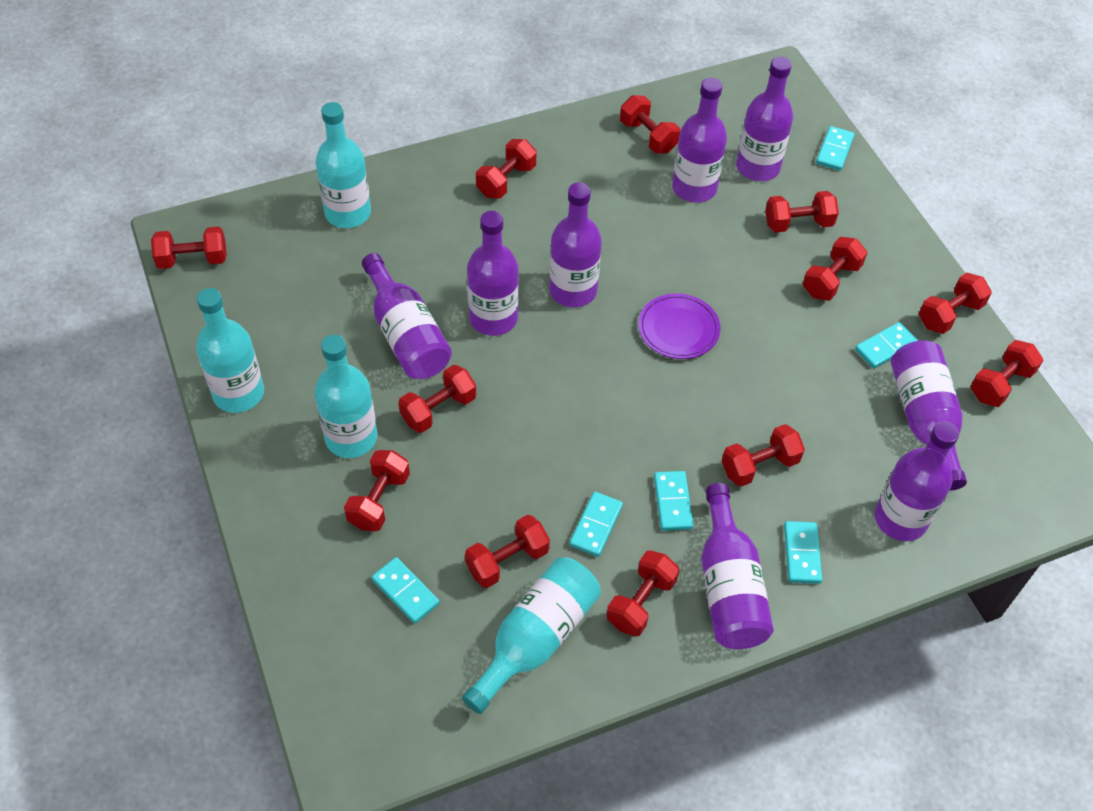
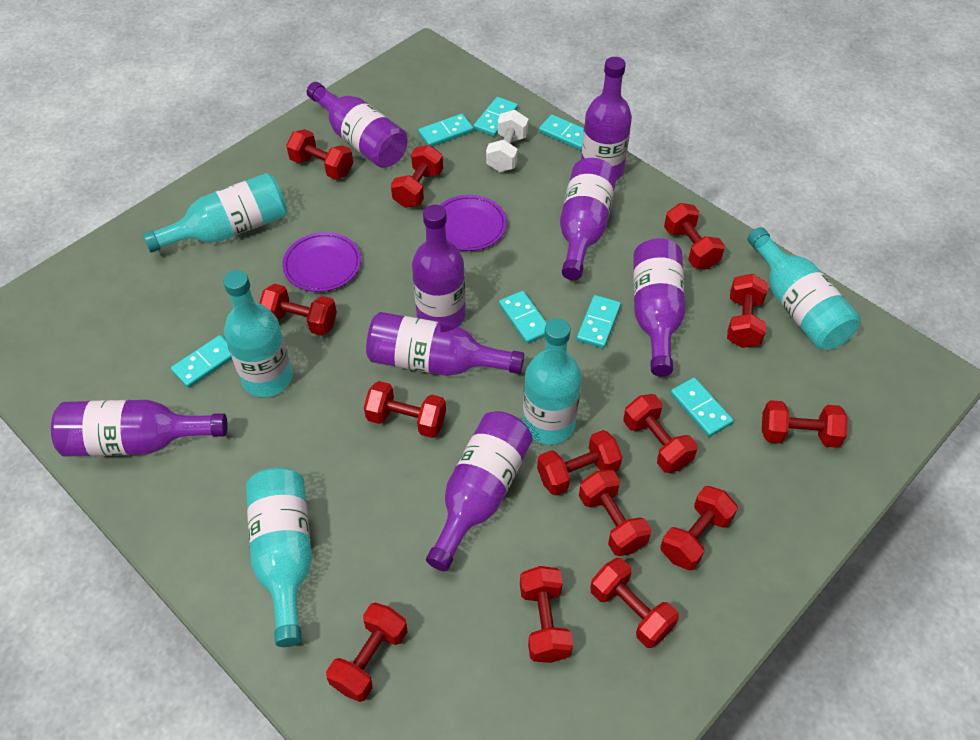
purple plate: [638,293,720,359] = 1 -> [282,232,361,292] [440,195,507,251] = 2
red dumbbell: [151,226,227,269] [344,450,410,531] [398,365,476,433] [465,515,550,588] [476,139,536,199] [607,550,679,637] [620,95,680,153] [722,424,805,487] [765,191,839,233] [803,237,867,301] [919,273,992,334] [971,340,1043,407] = 12 -> [259,284,337,336] [286,129,353,179] [326,602,407,702] [364,381,446,438] [391,145,443,208] [520,566,573,663] [537,430,622,496] [579,470,651,556] [590,558,679,648] [623,394,698,473] [660,486,738,570] [664,203,725,269] [727,274,768,348] [762,400,848,448] = 14
turquoise bottle: [196,288,264,413] [314,335,377,458] [315,102,371,228] [462,557,601,714] = 4 -> [143,173,287,253] [223,270,293,397] [246,467,312,647] [523,318,582,444] [747,227,860,350] = 5
turquoise domino: [371,557,440,624] [569,492,623,557] [654,471,694,531] [784,521,822,584] [816,126,854,171] [855,322,918,369] = 6 -> [171,335,232,388] [418,114,474,147] [473,97,518,137] [499,291,547,344] [539,115,584,150] [577,295,621,348] [671,377,733,437] = 7
white dumbbell: none = 0 -> [486,110,528,172] = 1

